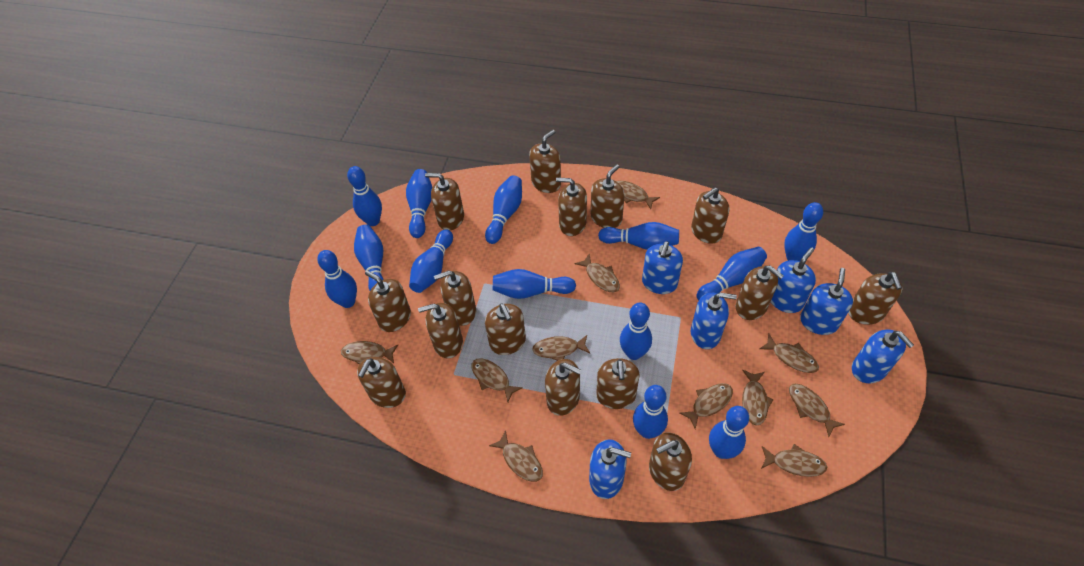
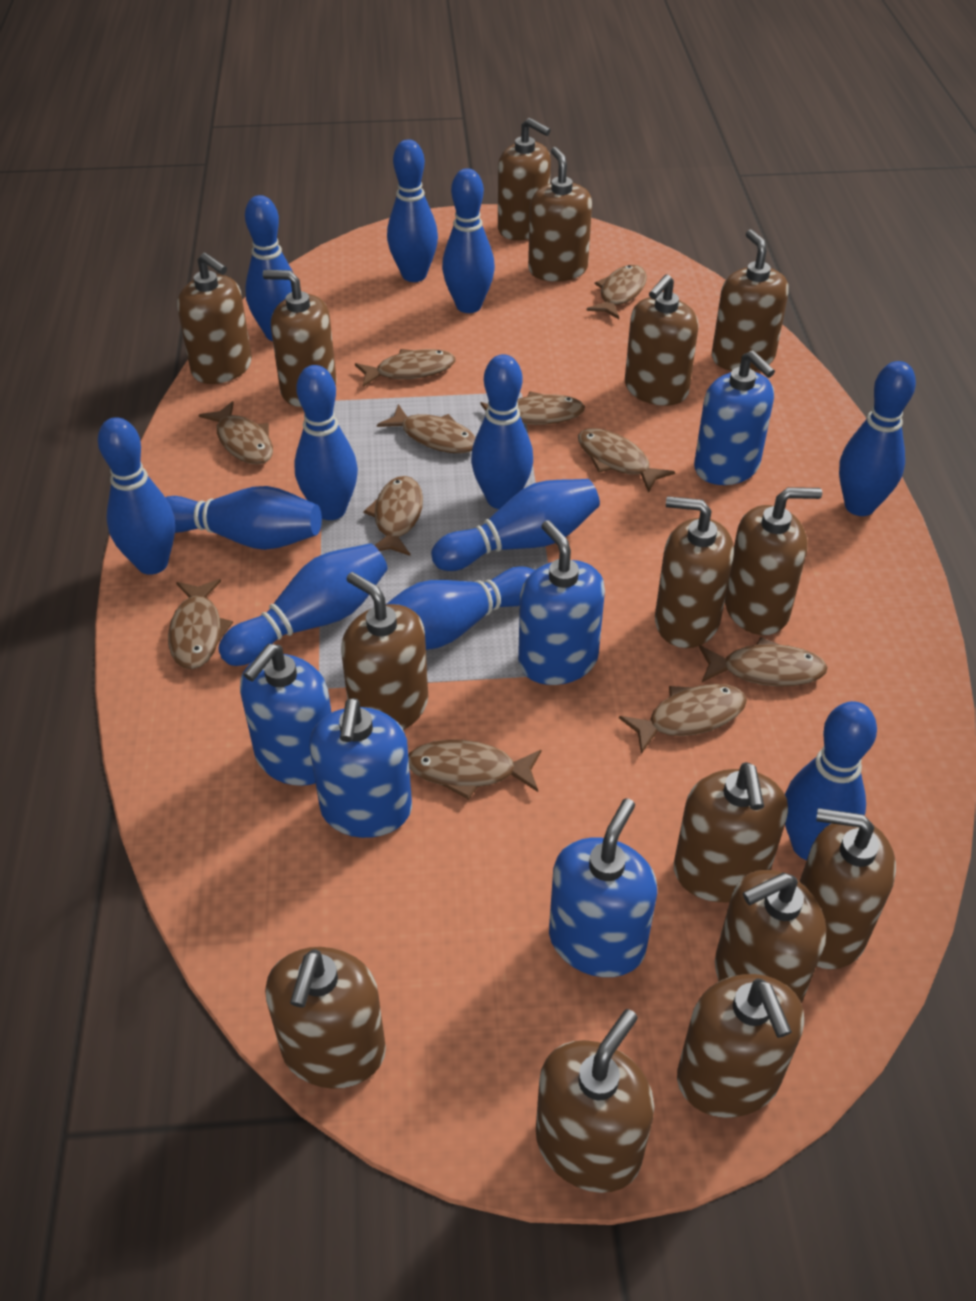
blue bowling pin: [317,250,357,308] [347,166,382,226] [354,225,384,291] [406,169,433,238] [409,229,453,293] [485,175,522,244] [493,269,576,299] [598,222,679,250] [620,303,652,360] [633,385,668,439] [697,247,767,300] [709,406,749,459] [784,202,823,261] = 13 -> [98,417,175,575] [165,486,322,550] [218,543,388,666] [245,195,293,341] [294,365,358,520] [386,566,535,650] [387,139,438,282] [431,479,600,571] [442,168,495,313] [471,354,533,509] [785,701,877,860] [839,361,916,516] = 12
blue soap dispenser: [589,439,631,499] [642,241,683,294] [691,293,737,349] [771,247,816,313] [800,268,853,335] [852,330,914,383] = 6 -> [240,644,331,786] [310,698,412,838] [518,520,605,685] [549,798,657,977] [694,350,775,485] = 5

